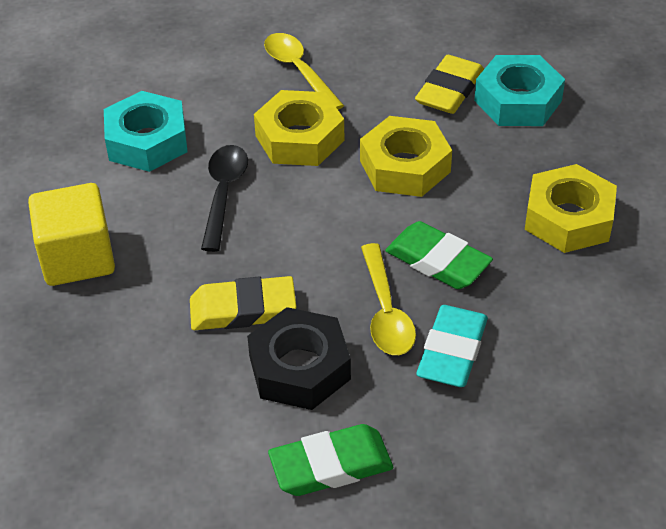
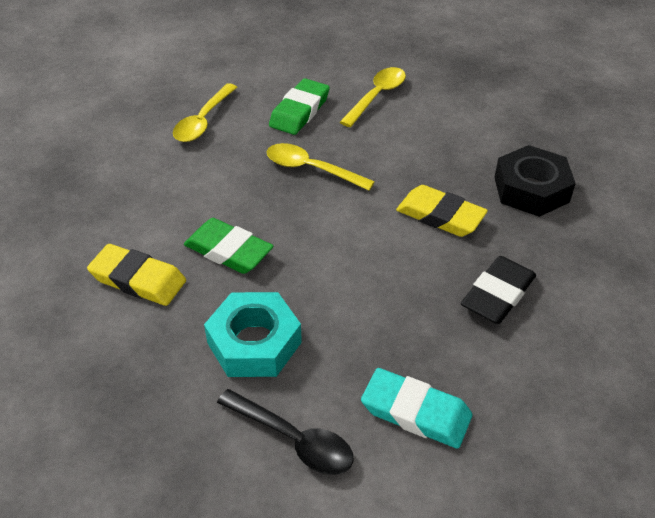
black eraser: none = 0 -> [461,256,536,324] = 1
turquoise nut: [104,91,188,172] [474,55,565,126] = 2 -> [204,292,302,377] = 1
yellow cube: [28,183,115,286] = 1 -> none = 0
yellow nut: [254,90,344,166] [360,116,452,197] [525,164,617,253] = 3 -> none = 0
yellow spoon: [264,33,344,110] [361,243,416,355] = 2 -> [173,83,237,142] [267,143,375,191] [340,67,406,127] = 3

